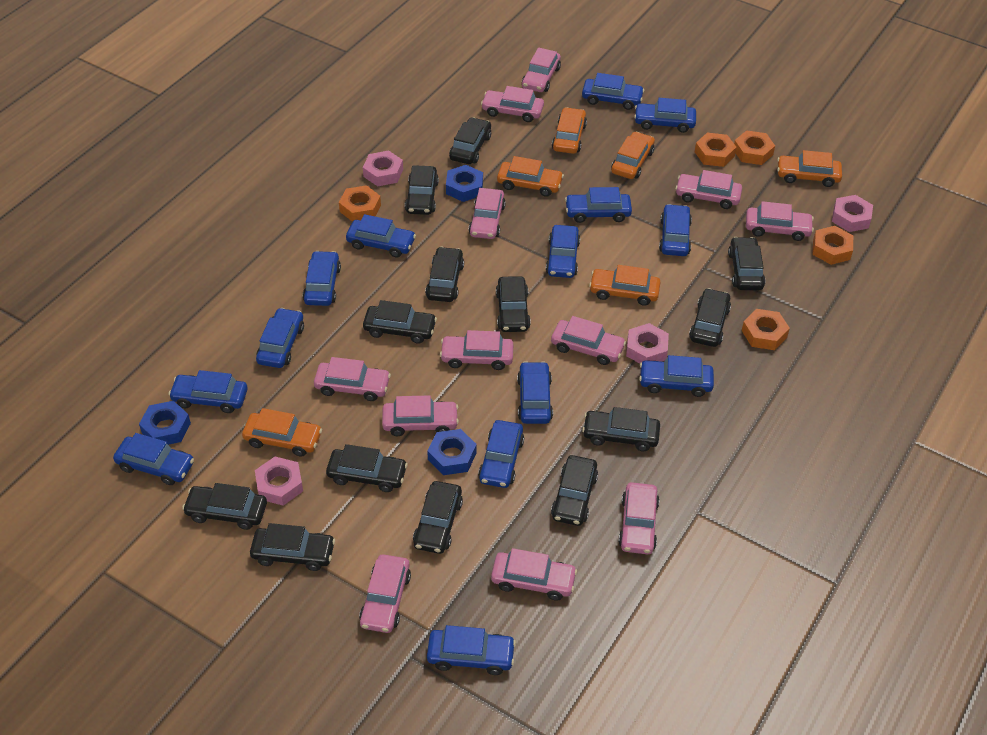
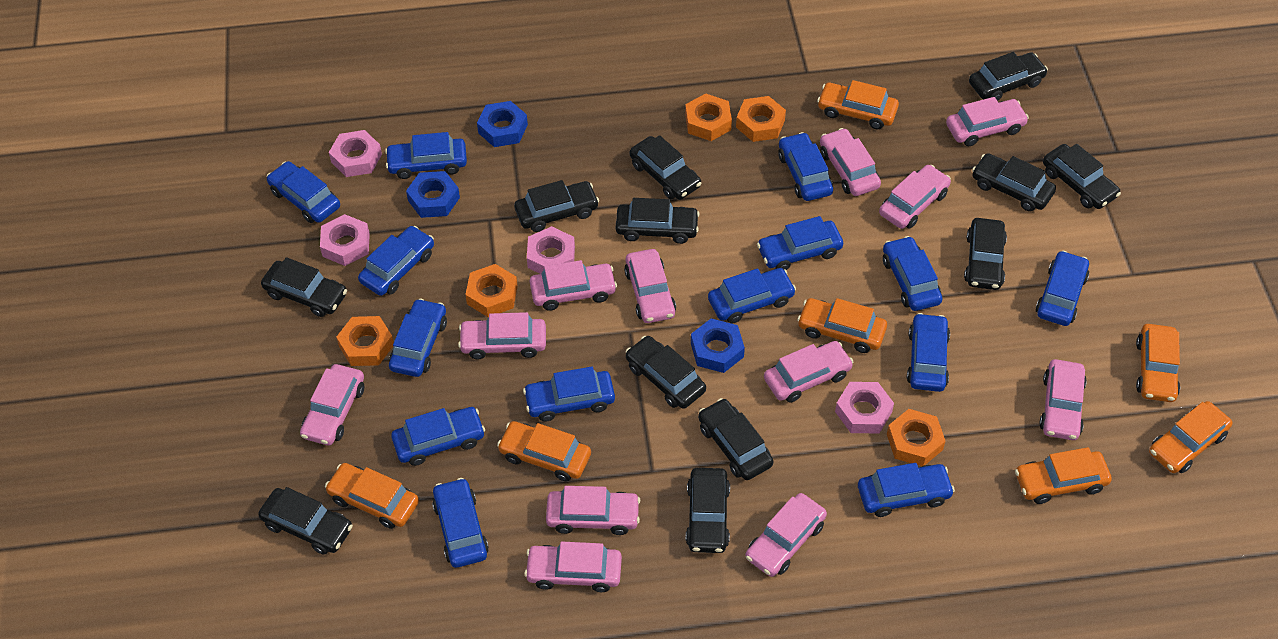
black car: [182,483,267,530] [250,523,335,571] [326,444,408,492] [363,300,437,344] [405,165,439,215] [413,481,463,554] [425,247,464,302] [449,117,491,164] [496,276,531,332] [551,455,598,526] [582,407,660,451] [689,288,731,347] [728,237,766,290] = 13 -> [258,487,353,555] [261,257,347,317] [514,180,599,232] [616,198,700,244] [626,336,706,409] [630,135,701,200] [686,468,730,553] [698,398,774,480] [964,218,1007,290] [969,52,1048,101] [972,153,1056,211] [1043,144,1121,209] = 12
orange car: [242,408,322,457] [497,156,564,197] [552,107,587,154] [589,265,661,306] [611,132,655,179] [777,150,842,187] = 6 -> [325,463,419,529] [497,421,591,481] [797,298,887,353] [817,80,899,129] [1015,447,1112,504] [1136,324,1180,402] [1149,401,1232,473] = 7

